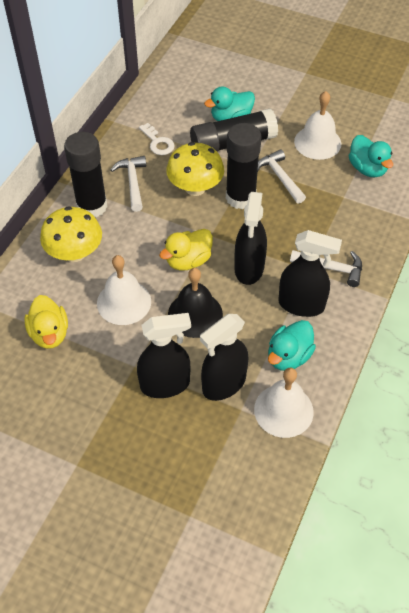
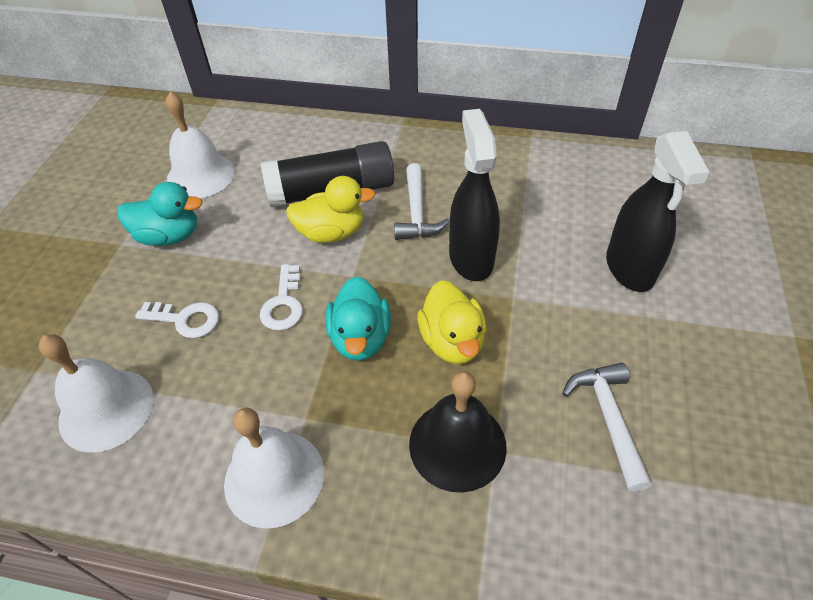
black glue stick: [64,132,108,217] [190,109,278,151] [226,123,261,209] = 3 -> [261,141,394,207] = 1
black spray bottle: [137,313,191,398] [200,314,248,401] [234,192,267,285] [278,230,342,317] = 4 -> [449,109,500,281] [606,131,709,292] = 2
turquoise duck: [204,86,255,121] [268,320,316,371] [349,135,393,177] = 3 -> [117,182,202,246] [325,276,391,361] = 2
white hammer: [111,156,146,212] [258,149,306,204] [290,250,362,287] = 3 -> [394,163,450,240] [562,363,651,492] = 2
white key: [139,123,174,155] = 1 -> [135,302,219,338] [260,264,303,330] = 2
yellow mushroom: [40,206,102,262] [166,142,224,196] = 2 -> none = 0

